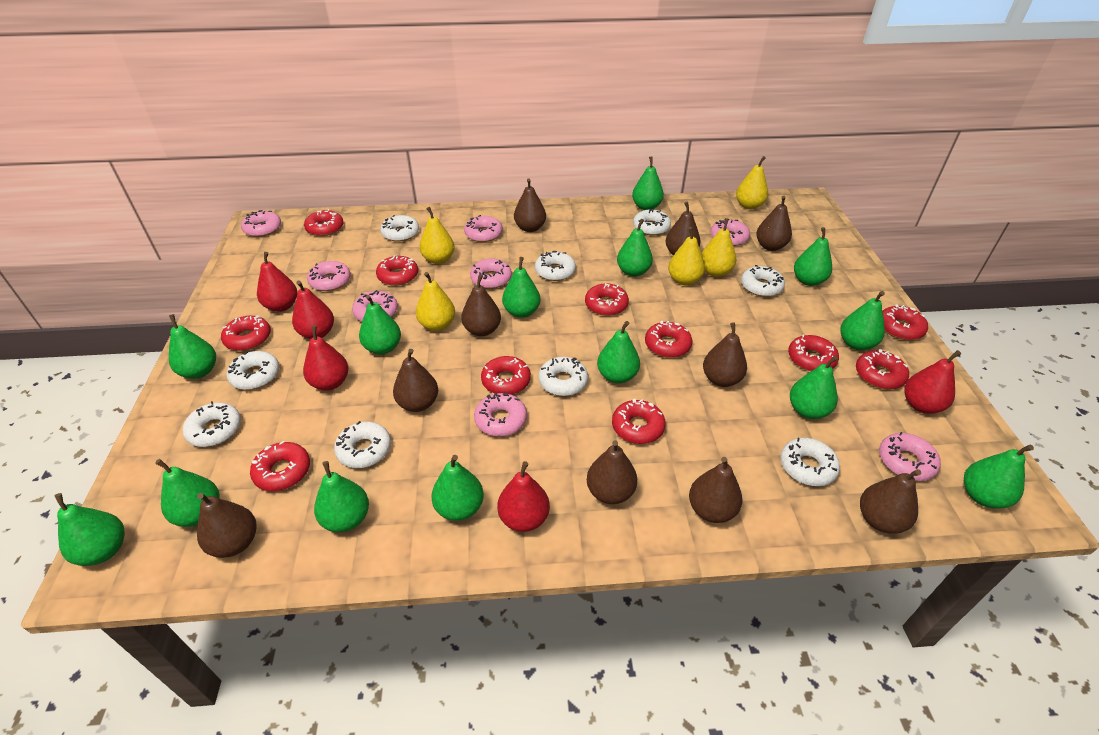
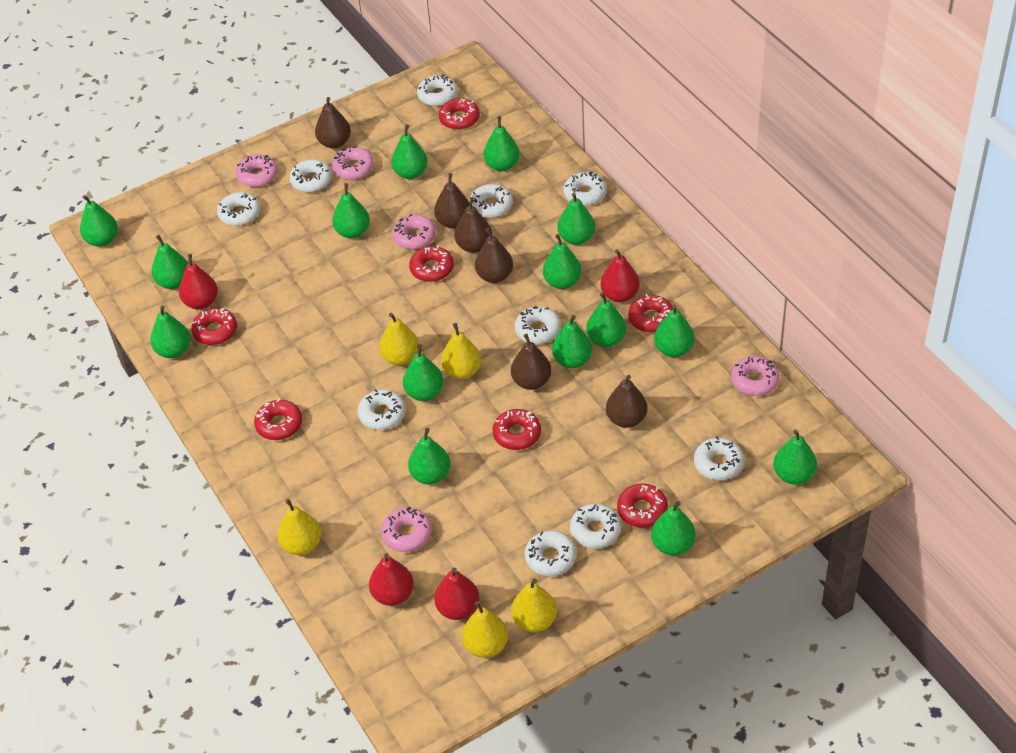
brown pear: [197,493,257,558] [393,349,438,412] [461,275,501,336] [514,178,546,232] [587,440,637,504] [666,202,701,256] [689,457,742,523] [703,322,747,387] [756,196,792,251] [860,469,921,534] = 10 -> [315,97,351,149] [434,173,470,229] [454,197,492,253] [475,228,513,283] [511,334,551,390] [606,375,647,428] = 6
green pear: [54,493,125,566] [155,459,219,527] [169,314,216,379] [314,461,369,532] [359,295,401,355] [431,455,484,521] [502,257,541,318] [597,321,640,384] [617,219,653,277] [632,156,664,210] [790,356,838,419] [794,227,832,286] [840,291,885,350] [964,445,1034,509] = 14 -> [80,195,118,247] [150,306,190,358] [151,235,188,289] [332,183,370,239] [391,124,428,179] [403,344,444,401] [408,428,451,485] [483,116,520,171] [543,234,582,289] [552,315,592,368] [557,193,595,245] [586,292,626,347] [651,501,696,556] [654,305,694,357] [773,430,817,485] = 15
pink donut: [241,210,281,237] [307,261,351,291] [352,290,398,321] [464,215,503,242] [470,259,512,289] [474,393,527,436] [711,219,750,246] [879,432,941,481] = 8 -> [235,154,278,187] [332,146,374,180] [381,507,432,552] [392,214,436,249] [731,356,779,396] = 5
red donut: [221,315,271,351] [250,441,310,491] [304,209,343,236] [376,255,418,286] [481,356,531,395] [585,283,629,316] [612,399,666,444] [645,321,692,358] [788,335,839,371] [856,349,909,389] [882,304,928,340] = 11 -> [191,308,237,345] [254,399,302,440] [409,245,454,282] [439,98,480,130] [492,409,541,450] [617,483,668,528] [628,294,673,333] = 7
red pear: [257,252,297,312] [292,280,334,339] [303,326,348,391] [497,461,550,532] [904,350,961,414] = 5 -> [179,254,218,310] [369,553,414,606] [434,568,480,620] [601,249,640,302] = 4
white donut: [183,401,241,447] [227,351,279,390] [334,421,391,468] [380,215,419,242] [535,251,576,281] [539,357,588,396] [633,209,671,235] [741,265,785,297] [780,438,840,486] = 9 -> [217,192,260,226] [290,159,332,192] [358,389,406,430] [417,74,458,106] [471,184,513,218] [515,306,561,344] [525,531,576,576] [563,171,607,206] [570,504,621,549] [694,437,744,480] = 10

